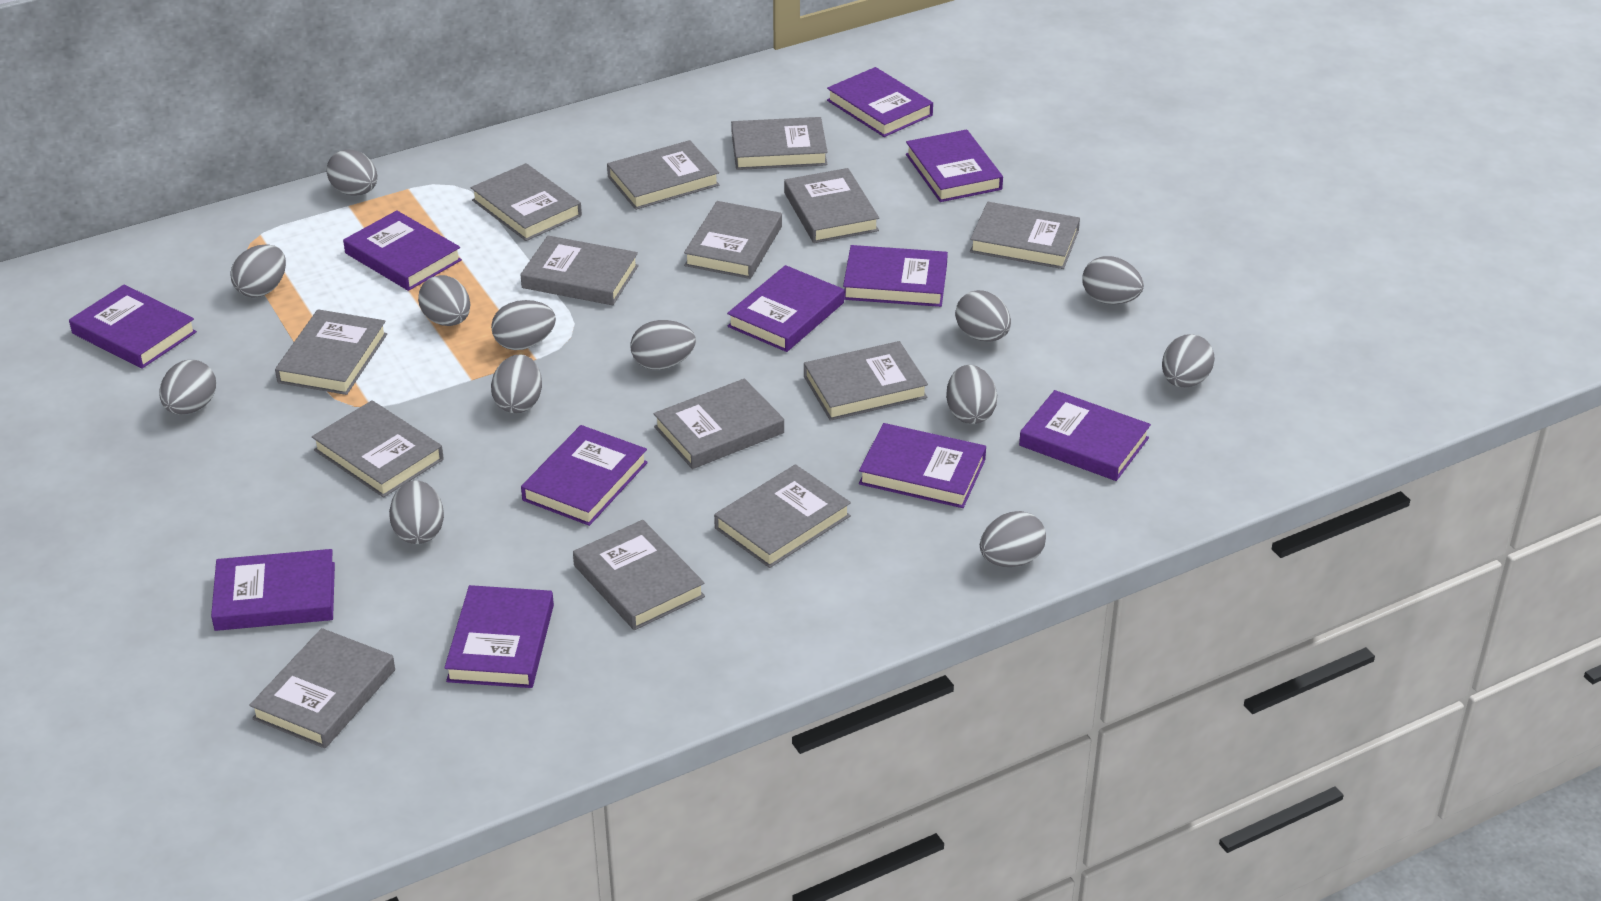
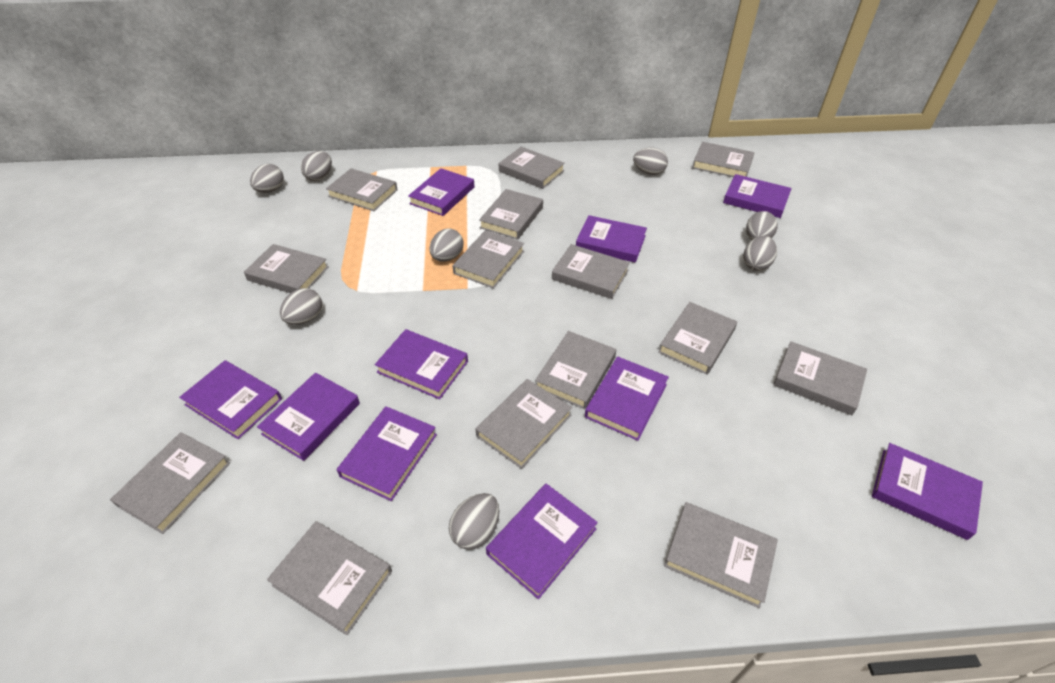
grey egg: [159,360,216,415] [230,244,286,298] [326,149,378,195] [389,480,444,544] [418,275,470,326] [491,300,556,350] [491,355,542,413] [630,320,696,370] [946,365,997,424] [955,290,1011,342] [980,511,1046,567] [1082,256,1144,305] [1162,334,1215,388] = 13 -> [250,164,284,193] [280,288,322,325] [301,151,332,181] [430,229,463,262] [449,493,499,550] [633,147,668,175] [743,236,777,271] [746,211,778,240] = 8
purple book: [69,284,197,369] [211,549,335,631] [343,210,462,291] [444,585,554,688] [521,425,648,526] [727,265,844,352] [827,67,933,137] [843,245,948,307] [859,423,986,508] [906,129,1003,202] [1019,390,1151,481] = 11 -> [179,360,282,439] [257,373,360,461] [337,406,437,501] [375,329,468,400] [408,168,474,216] [486,484,598,599] [576,215,647,263] [585,357,669,441] [723,174,792,218] [872,443,983,540] = 10

